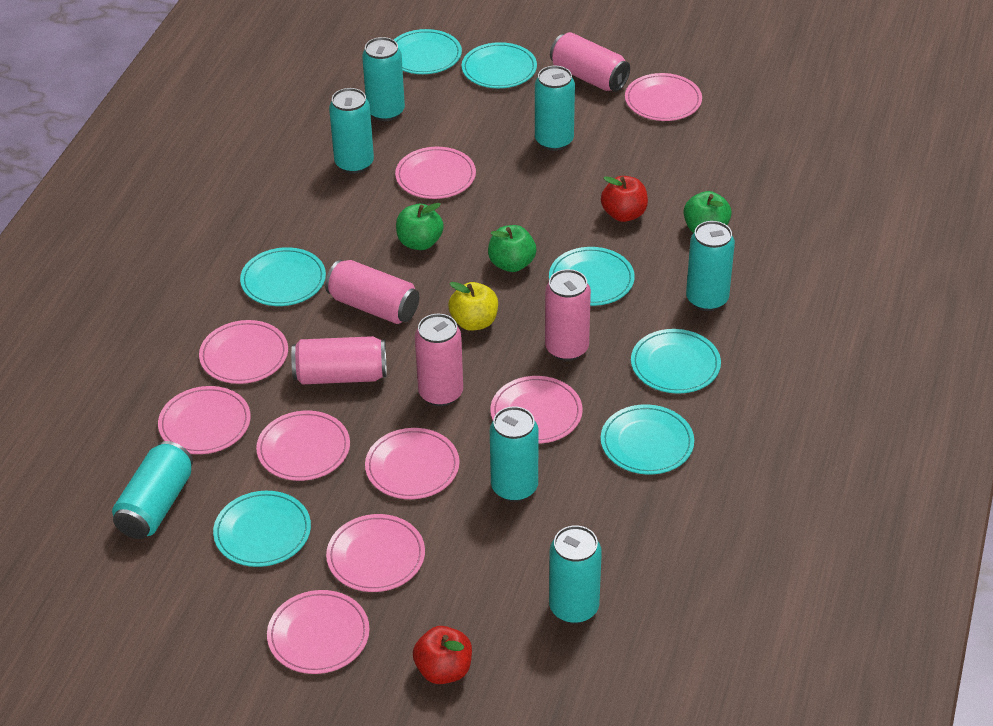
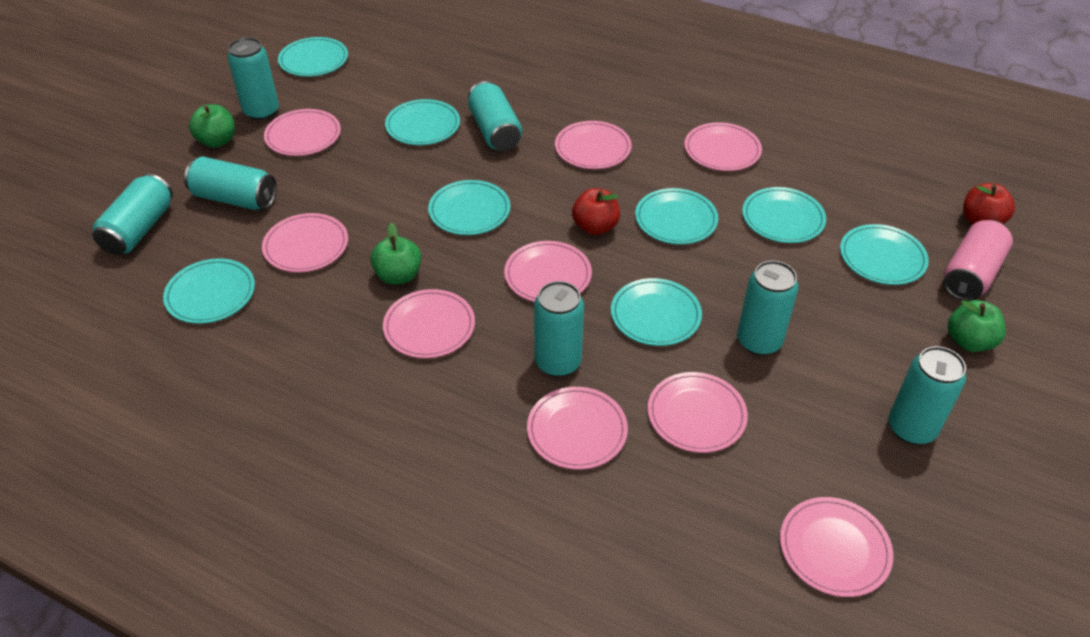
pink can: [291,336,387,384] [325,260,419,324] [415,314,463,406] [545,269,591,361] [550,32,630,92] = 5 -> [944,220,1013,301] = 1
turquoise plate: [213,491,311,567] [240,247,326,306] [394,29,462,74] [462,42,537,88] [549,247,635,306] [601,404,694,475] [631,329,721,394] = 7 -> [163,258,255,324] [278,37,348,77] [385,99,460,145] [428,180,510,235] [611,278,702,346] [635,188,718,244] [742,187,826,243] [840,224,929,285] = 8
yellow apple: [448,282,498,331] = 1 -> none = 0

